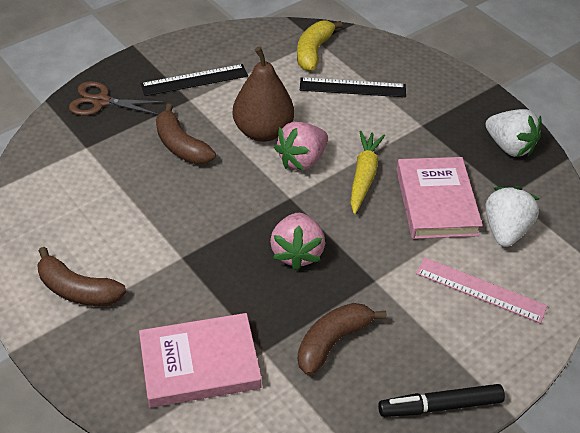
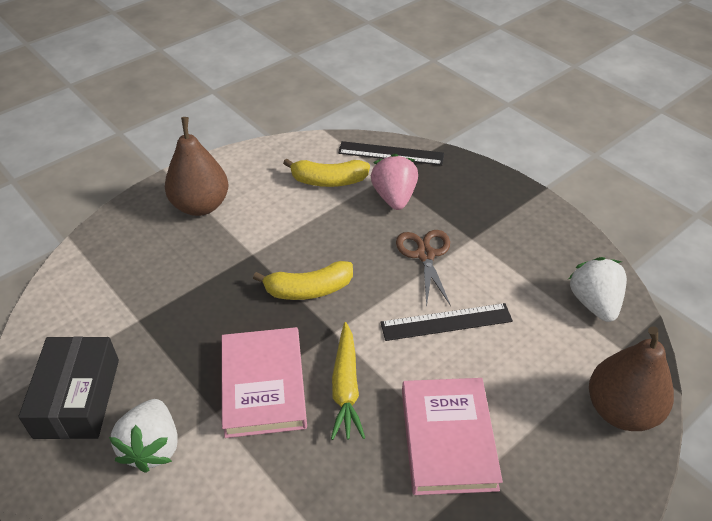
black box: none = 0 -> [18,336,119,439] = 1
black marker: [378,384,505,417] = 1 -> none = 0
brown banana: [37,247,126,306] [156,104,216,165] [298,303,387,376] = 3 -> none = 0
brown pear: [233,46,294,142] = 1 -> [165,117,228,216] [589,326,674,431] = 2
pink ruler: [416,257,547,324] = 1 -> none = 0
pink strawberry: [270,213,325,270] [274,122,328,171] = 2 -> [371,154,418,210] = 1
yellow banana: [297,21,343,71] = 1 -> [253,261,353,300] [283,159,370,187] = 2

